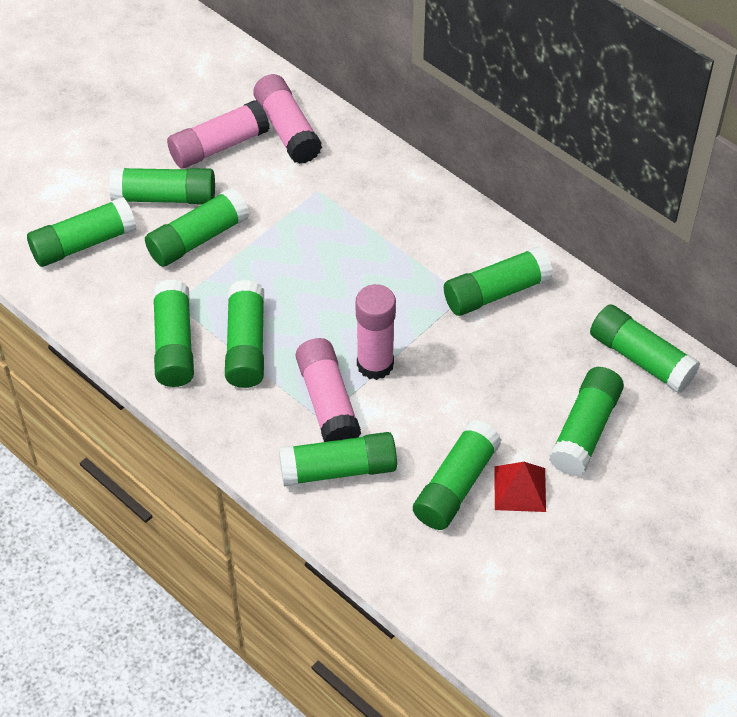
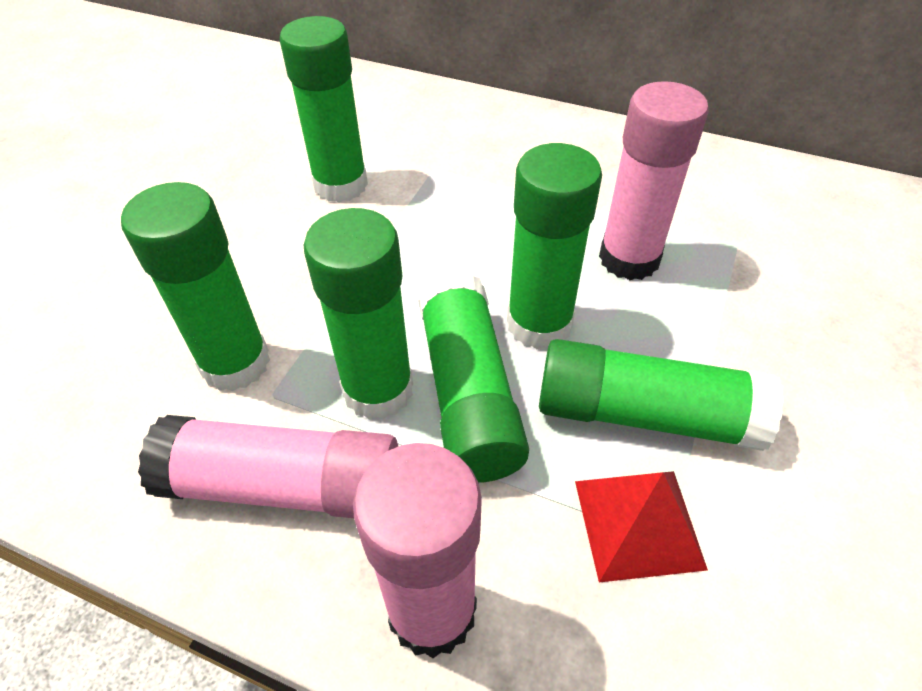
green glue stick: [27,197,137,267] [109,167,215,204] [145,188,249,267] [153,279,194,387] [225,280,264,388] [279,432,397,486] [413,420,502,530] [444,246,553,316] [549,367,624,476] [590,304,700,393] = 10 -> [121,182,270,391] [280,16,368,202] [304,208,413,420] [418,269,529,483] [507,143,602,350] [539,339,784,451] = 6
pink glue stick: [167,100,270,168] [253,74,322,164] [296,338,361,442] [356,284,396,380] = 4 -> [138,415,398,518] [353,443,482,658] [599,81,709,280] = 3

